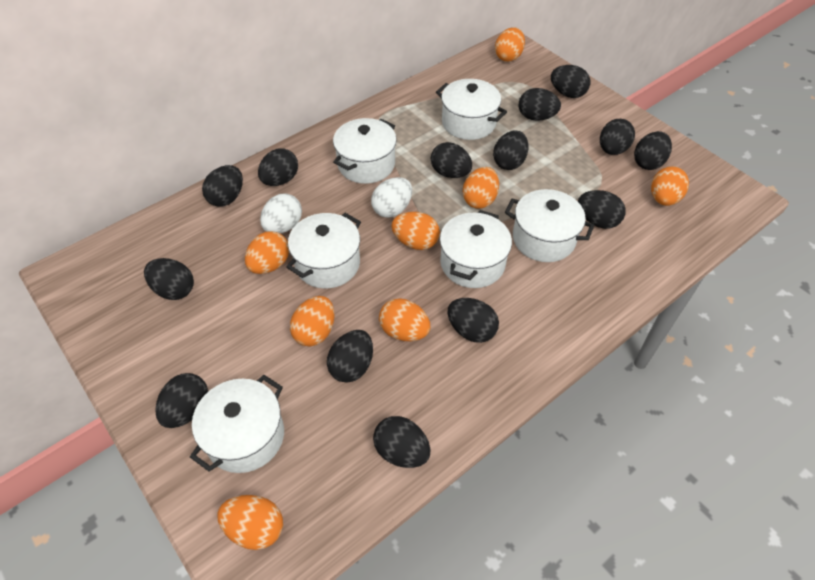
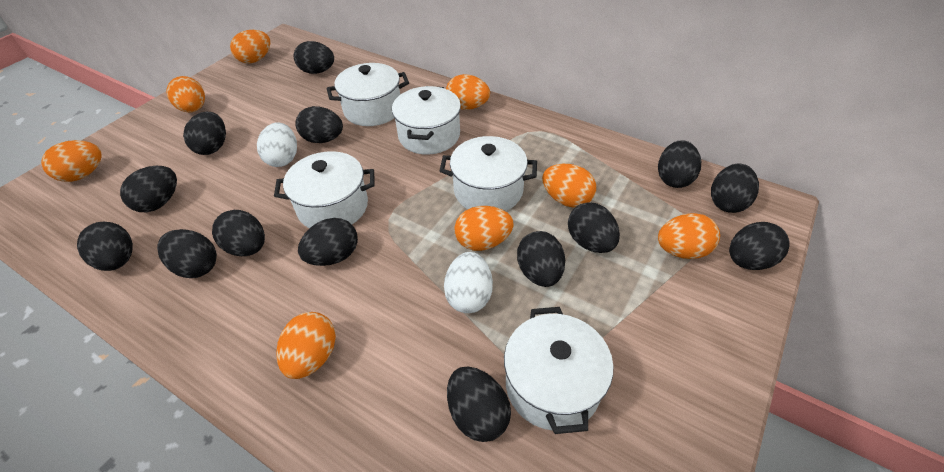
white pot: [190,375,284,473] [286,213,361,289] [333,118,397,184] [436,79,507,140] [440,210,512,288] [505,189,594,262] = 6 -> [274,151,374,228] [327,63,409,126] [392,86,461,155] [440,136,537,211] [504,307,613,434] = 5

